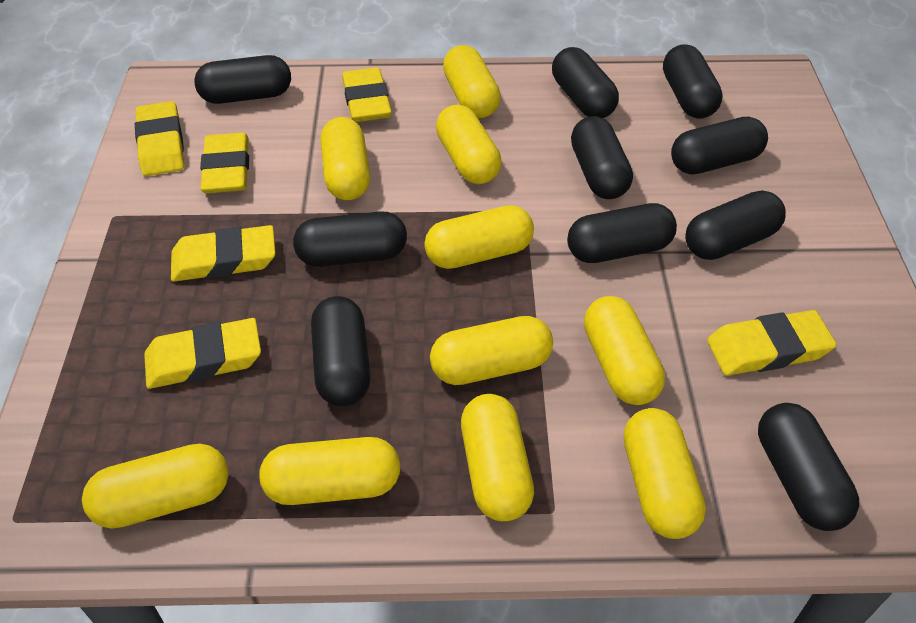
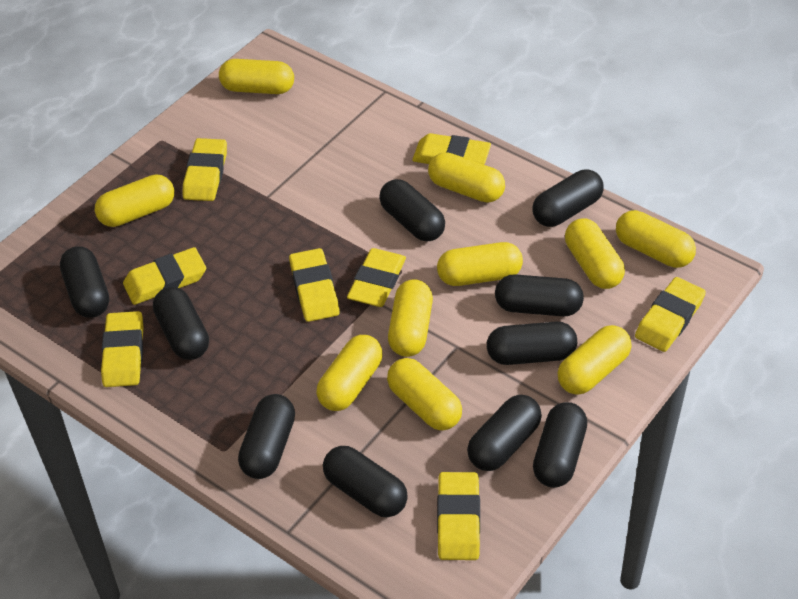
yellow eraser: [135,101,184,176] [144,318,261,389] [171,225,276,282] [200,132,249,193] [342,67,392,122] [707,310,837,376] = 6 -> [101,311,144,387] [123,247,206,305] [183,138,227,201] [289,248,340,322] [347,248,406,307] [412,133,491,165] [437,472,480,560] [635,277,706,352] = 8

